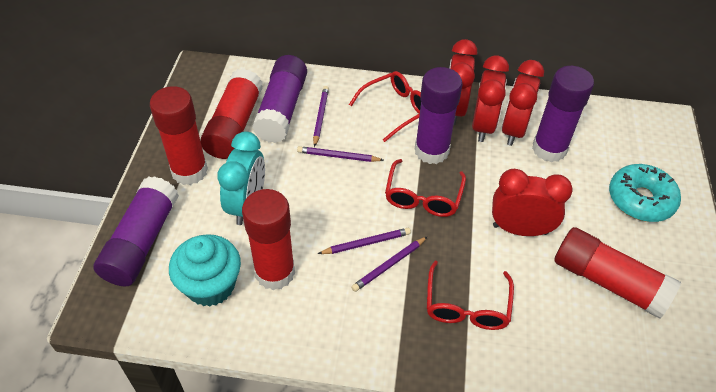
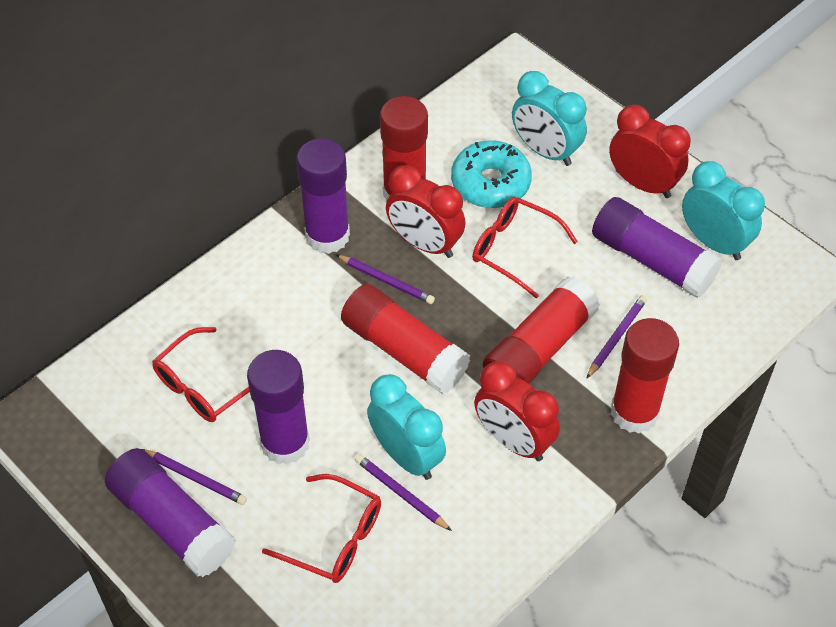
red clock: [449,39,477,125] [472,55,509,142] [492,169,573,236] [502,60,544,146] = 4 -> [386,165,466,258] [474,361,560,461] [609,105,691,198] = 3
turquoise clock: [217,131,265,225] = 1 -> [367,374,446,480] [512,71,587,166] [682,161,765,260] = 3
turquoise cupcake: [169,234,241,307] = 1 -> none = 0

